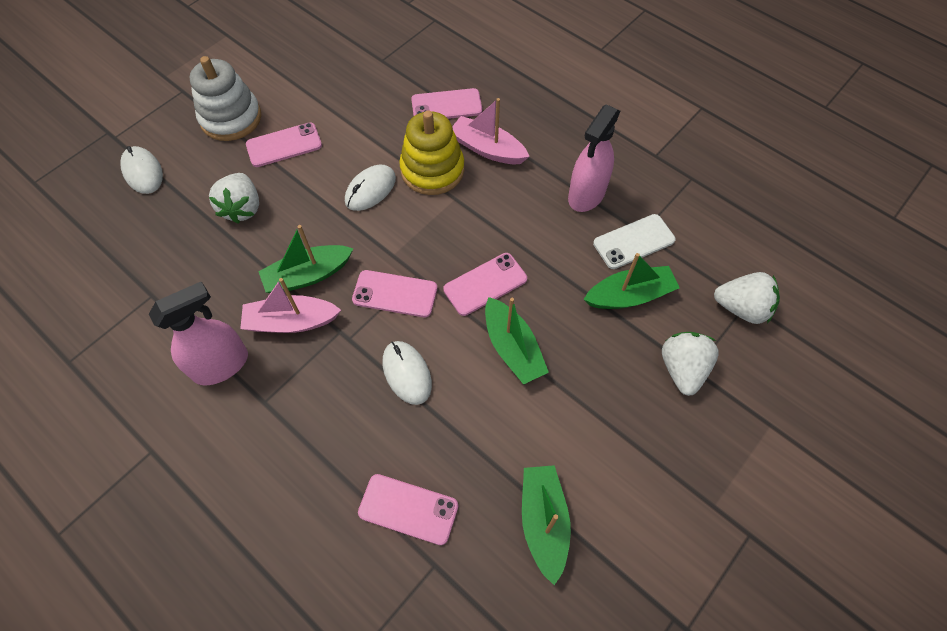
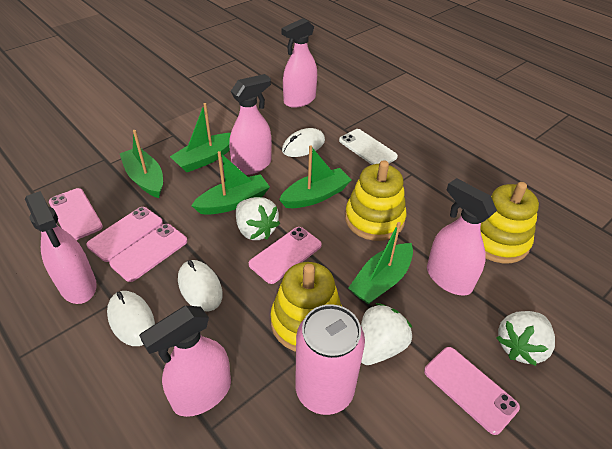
green boat: [258,225,353,293] [485,297,549,385] [522,465,571,585] [583,253,680,309] = 4 -> [120,130,163,198] [170,103,231,172] [191,151,270,215] [279,145,351,208] [348,222,413,304] = 5
pink boat: [240,278,341,333] [452,98,530,164] = 2 -> none = 0
pink can: none = 0 -> [295,304,365,415] = 1
pink spray bottle: [149,282,248,385] [568,105,620,212] = 2 -> [25,191,97,304] [139,306,231,417] [229,74,272,175] [281,18,317,108] [427,178,497,296] = 5
white stacking toy: [189,56,261,141] = 1 -> none = 0
yellow stacking toy: [399,111,464,195] = 1 -> [270,262,342,352] [345,160,406,241] [481,182,539,263] = 3

